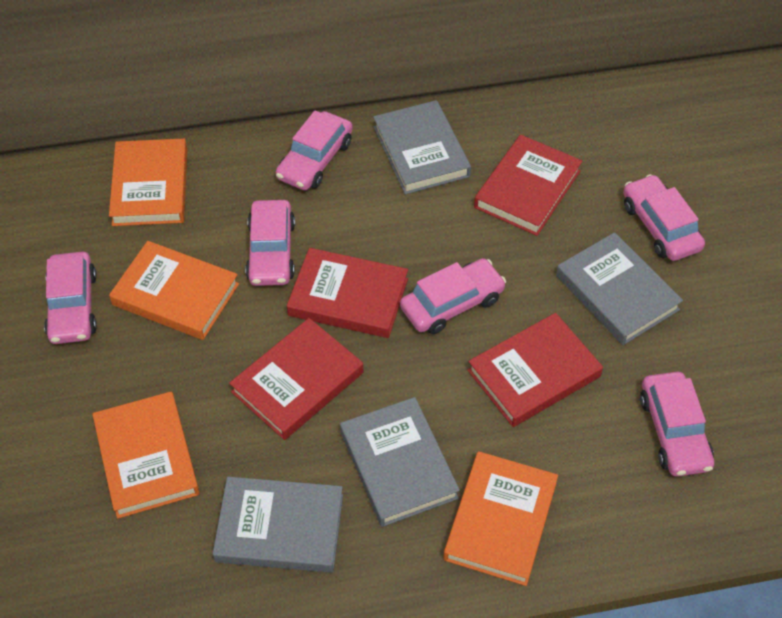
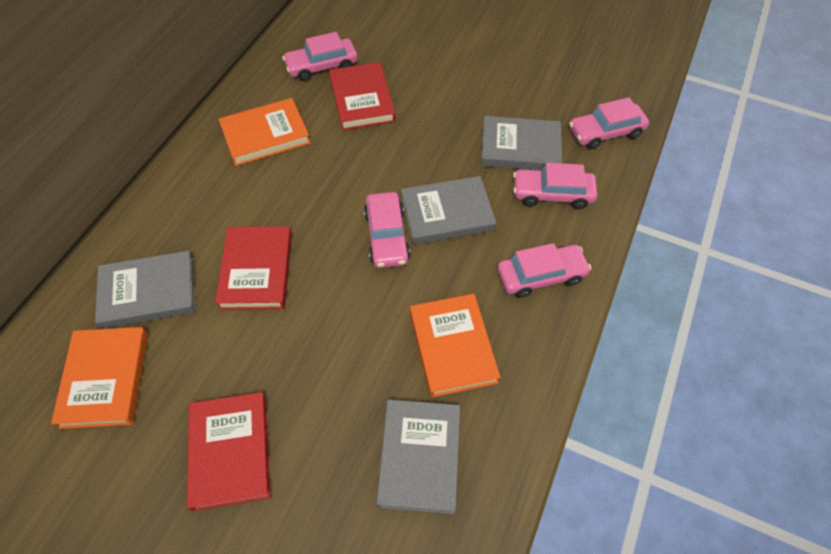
orange book: [92,392,200,519] [109,138,187,226] [109,241,239,340] [443,451,558,586] = 4 -> [51,327,148,429] [219,98,310,166] [410,294,500,398] = 3
pink car: [44,251,97,344] [245,200,295,286] [276,111,353,190] [400,258,506,334] [623,174,705,261] [640,372,714,477] = 6 -> [282,32,358,81] [364,192,410,268] [497,243,591,298] [513,163,597,209] [569,97,649,149] = 5
red book: [229,318,363,440] [287,248,408,338] [468,313,603,427] [474,135,582,236] = 4 -> [187,392,270,511] [215,226,292,310] [329,62,396,131] = 3

